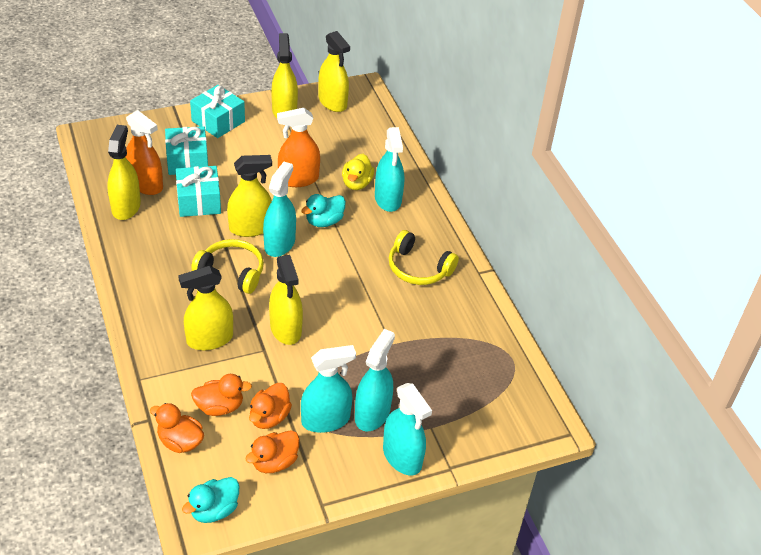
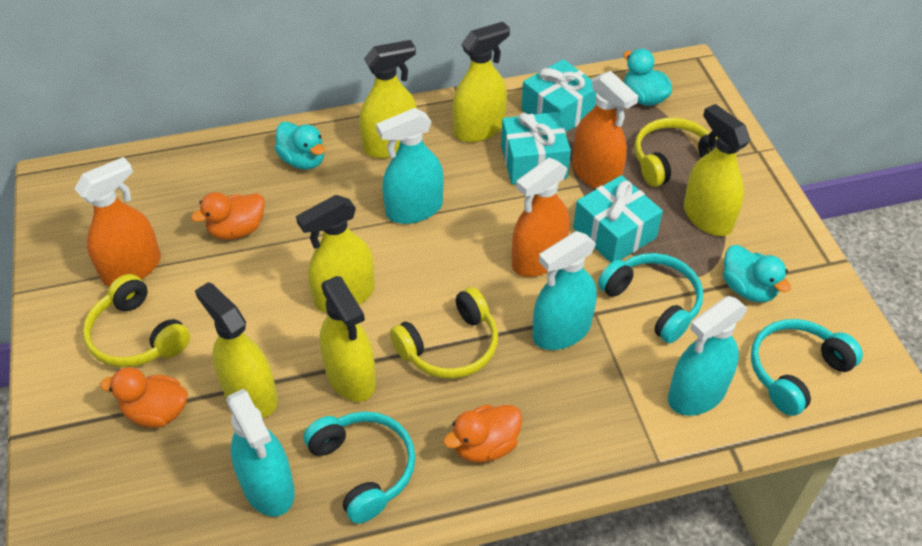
orange duck: [150,403,204,453] [191,374,252,416] [245,430,299,473] [249,383,292,429] = 4 -> [100,367,188,428] [191,192,265,240] [443,405,522,463] = 3
orange spray bottle: [126,110,163,195] [277,108,320,187] = 2 -> [75,157,161,287] [512,157,570,277] [572,71,638,189] = 3
turquoise duck: [182,477,239,523] [301,194,346,227] = 2 -> [274,122,325,170] [623,49,672,106] [723,245,791,302] = 3
turquoise headphones: none = 0 -> [303,411,416,524] [598,253,703,343] [751,319,863,416] = 3
turquoise spray bottle: [263,162,296,257] [301,345,356,433] [355,329,395,431] [375,127,404,212] [383,383,432,475] = 5 -> [226,389,295,517] [376,108,444,224] [532,231,597,350] [668,296,748,416] = 4
yellow duck: [342,154,374,190] = 1 -> none = 0
yellow headphones: [191,239,264,294] [389,230,459,285] = 2 -> [83,274,190,367] [390,287,498,379] [634,118,718,187] = 3

